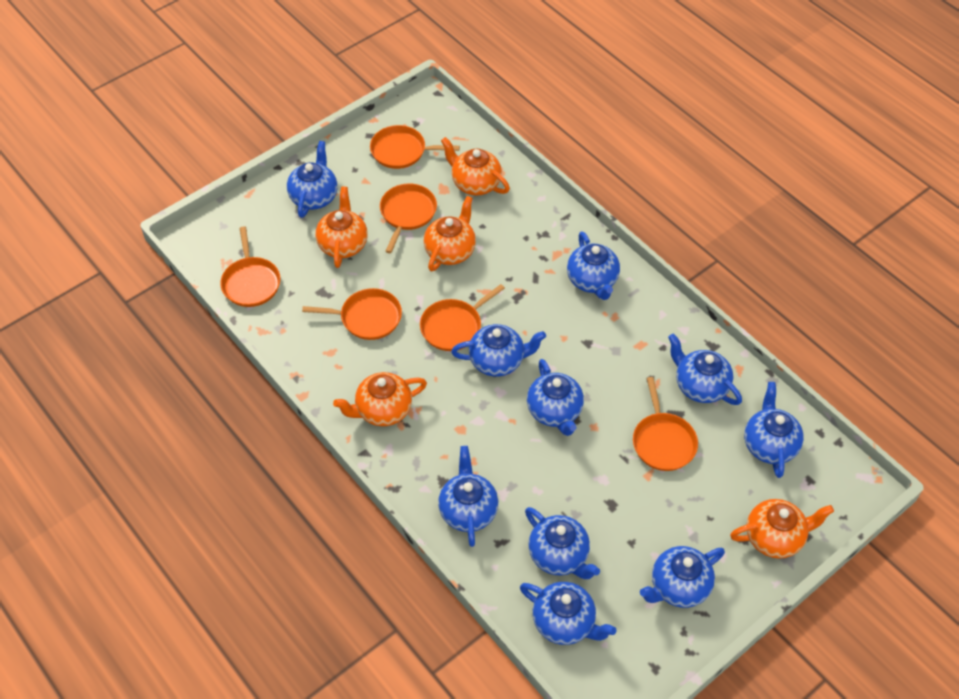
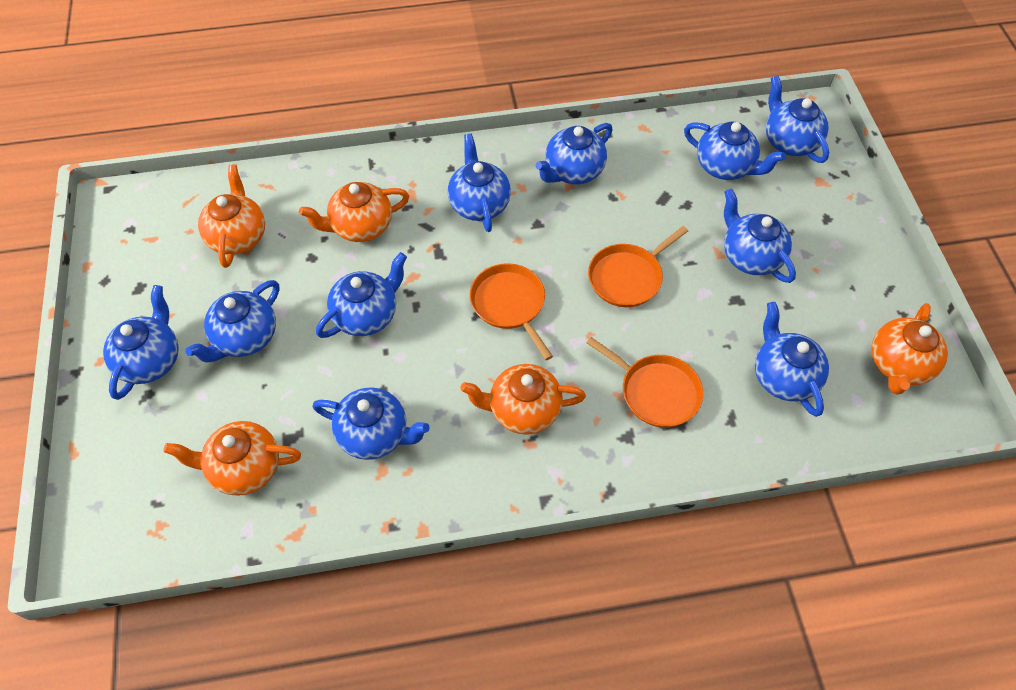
orange pan: [220,226,280,307] [302,288,402,340] [370,125,460,169] [380,184,437,253] [420,284,505,351] [633,377,698,471] = 6 -> [470,263,553,360] [587,337,704,427] [588,226,688,307] = 3

